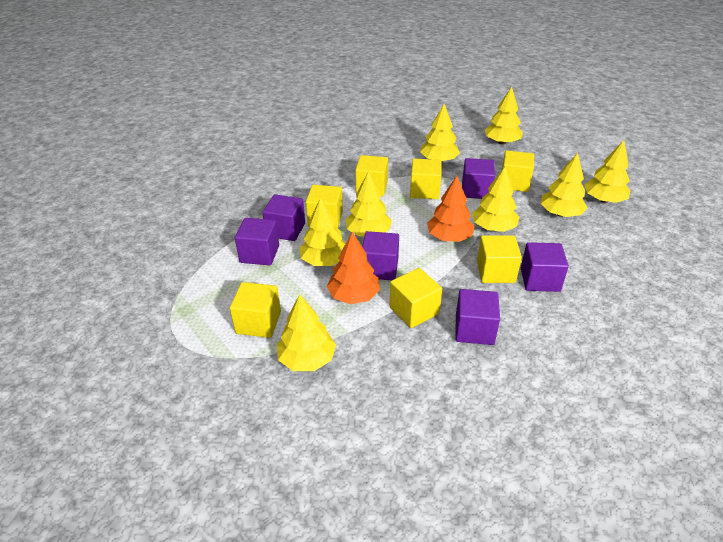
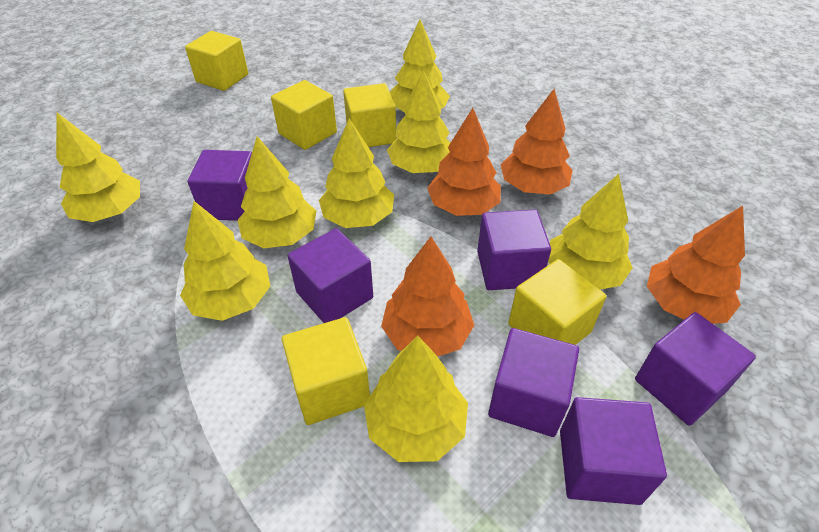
orange tree: [327,232,380,304] [427,176,475,242] = 2 -> [381,237,474,357] [427,108,501,216] [500,89,573,195] [647,206,745,324] = 4
yellow cube: [230,282,281,338] [306,185,343,228] [355,155,388,196] [390,268,442,328] [410,159,442,199] [477,235,522,283] [502,150,534,192] = 7 -> [185,31,248,91] [271,80,337,150] [282,317,370,425] [343,83,396,147] [508,259,606,345] = 5

